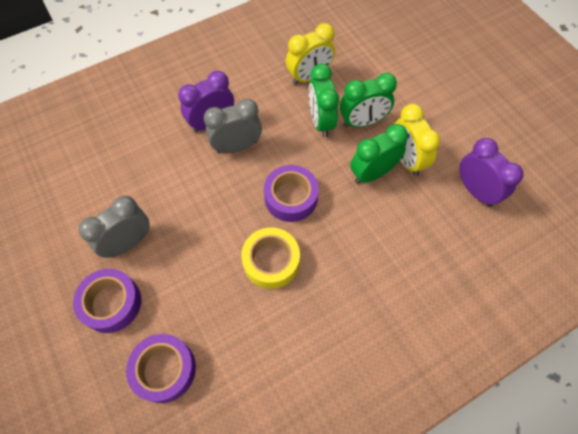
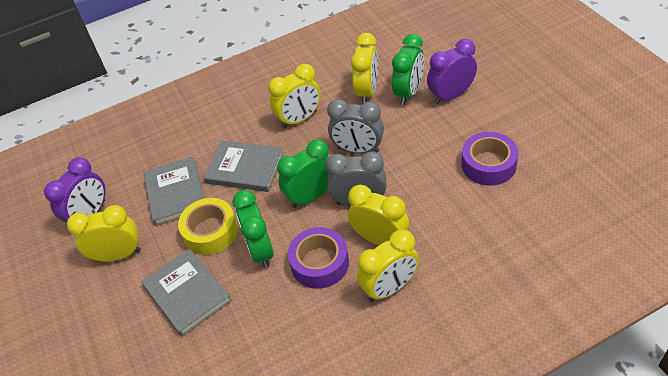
grey book: none = 0 -> [141,249,232,336] [144,157,204,226] [203,140,284,192] = 3
purple tape: [73,269,141,333] [126,334,196,403] [264,165,319,222] = 3 -> [288,227,349,289] [462,132,518,186] = 2
yellow clock: [286,23,335,85] [394,104,440,176] = 2 -> [67,205,141,262] [268,64,321,128] [348,185,409,245] [351,33,378,104] [357,229,419,302] = 5

